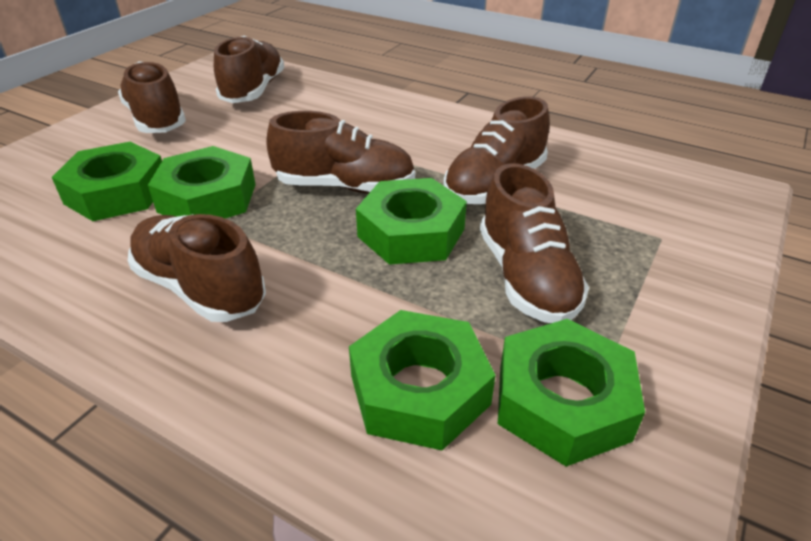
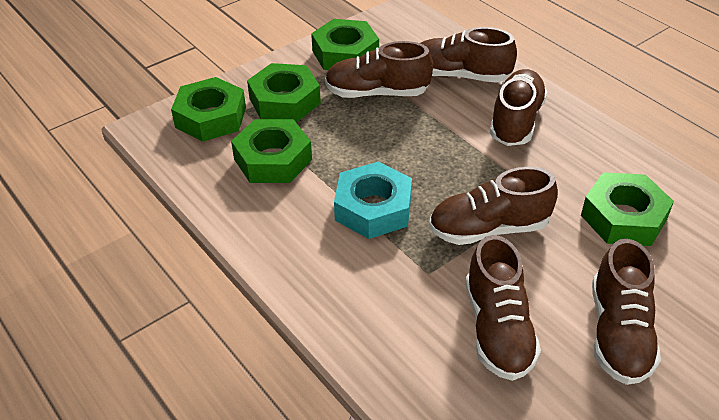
turquoise nut: none = 0 -> [334,162,412,239] = 1

